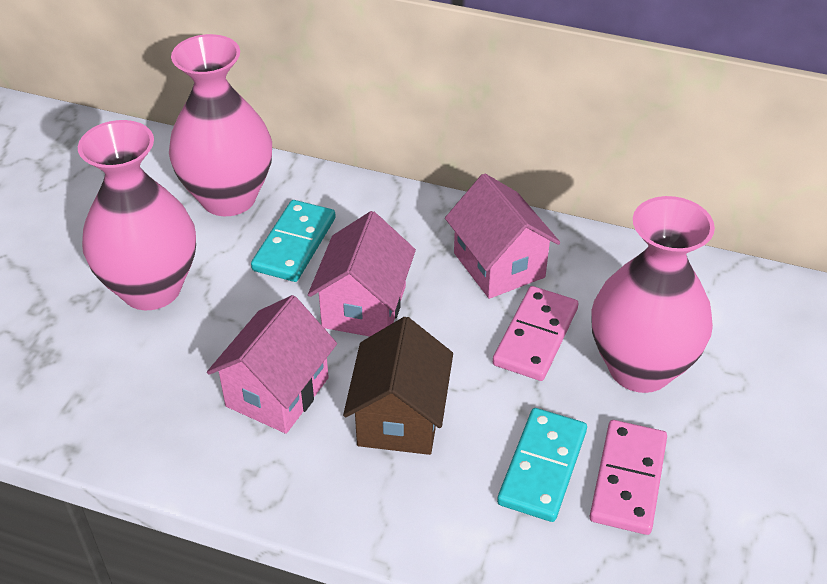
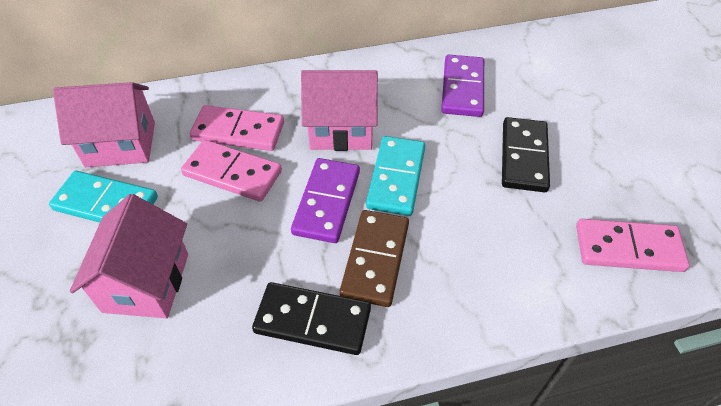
black domino: none = 0 -> [252,282,371,355] [502,117,550,192] = 2
brown domino: none = 0 -> [340,210,409,307] = 1
brown house: [343,317,453,455] = 1 -> none = 0
pink domino: [493,286,578,381] [590,420,667,535] = 2 -> [181,140,282,202] [190,105,284,151] [576,219,690,272] = 3
pink vase: [78,120,196,310] [169,34,272,216] [592,196,715,393] = 3 -> none = 0
purple domino: none = 0 -> [291,158,360,243] [442,55,484,117] = 2

